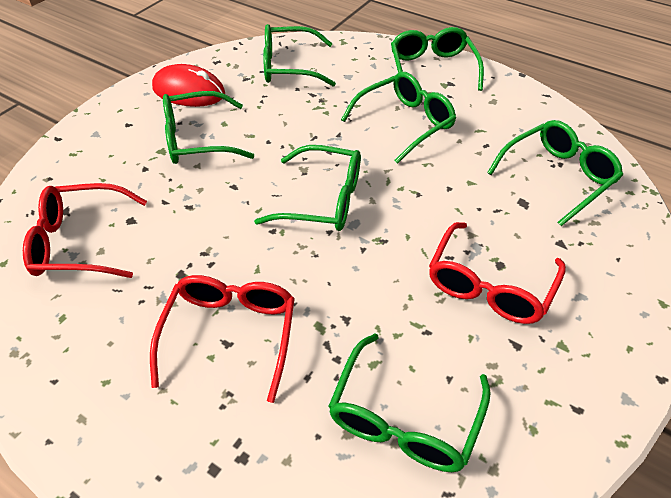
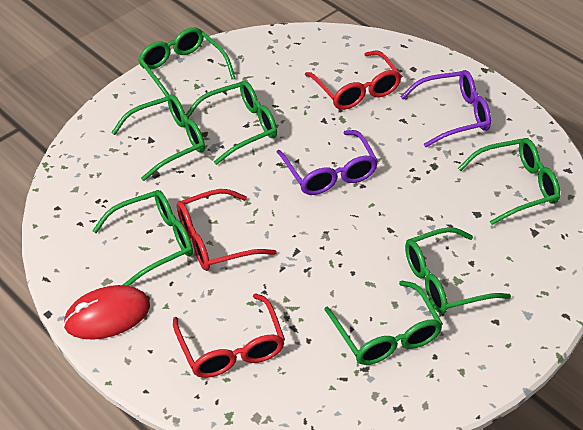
purple glasses: none = 0 -> [276,130,378,195] [401,70,491,147] = 2

